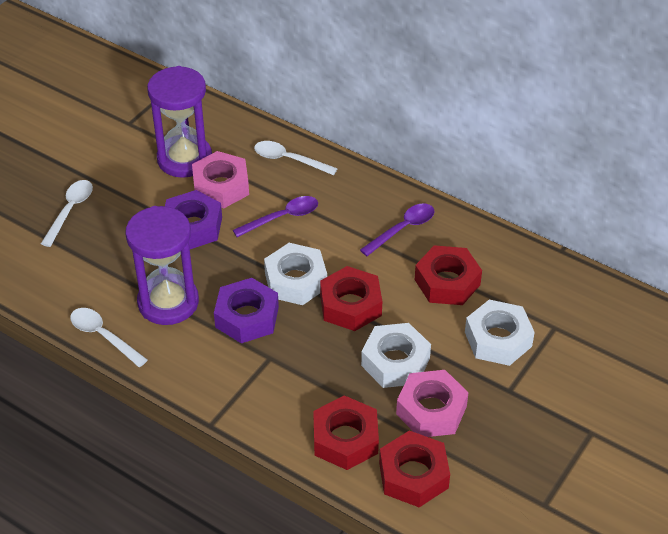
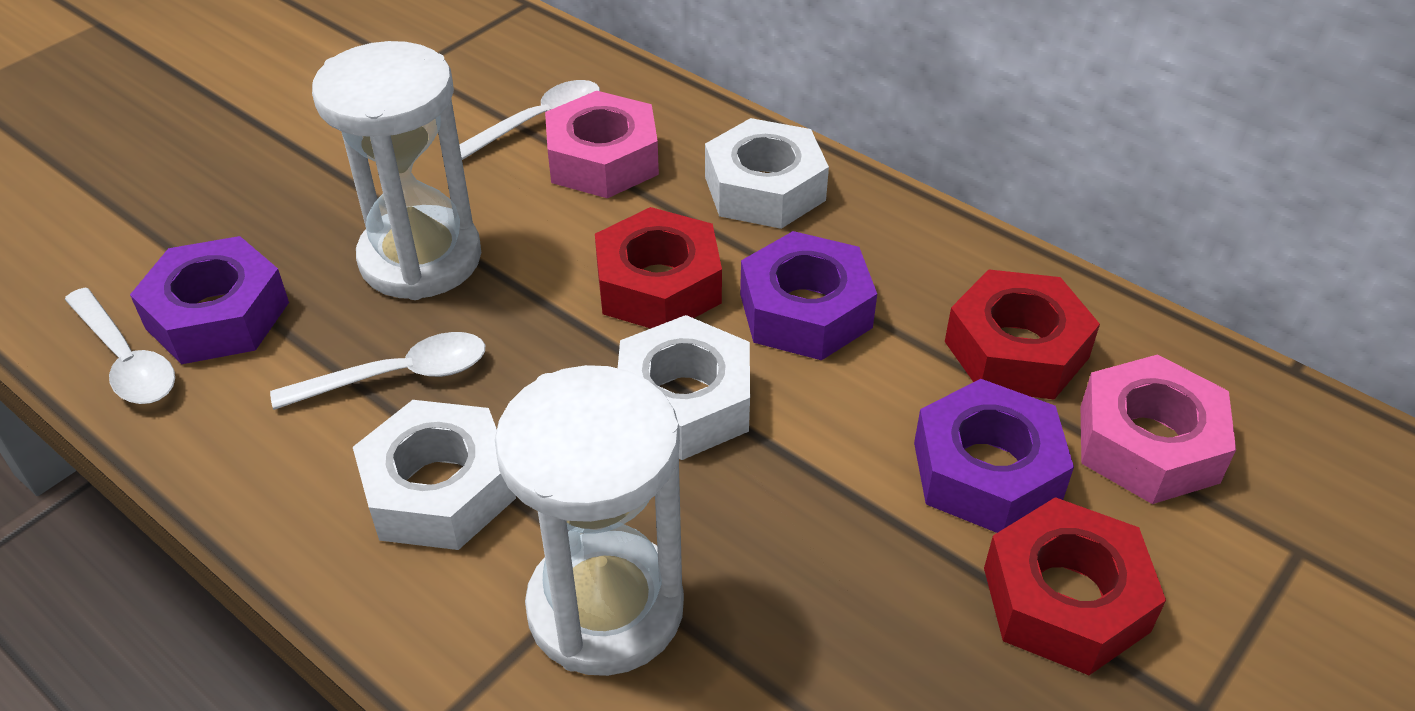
purple hourglass: [125,206,199,325] [147,66,212,178] = 2 -> none = 0
purple nut: [165,190,222,249] [214,278,279,343] = 2 -> [130,236,289,364] [740,231,877,360] [914,379,1074,533] = 3
purple spoon: [233,196,318,237] [360,204,435,256] = 2 -> none = 0
red nut: [313,395,379,470] [320,266,382,331] [379,431,450,507] [415,245,482,305] = 4 -> [595,207,722,328] [945,270,1100,399] [984,497,1166,675] = 3
white hourglass: none = 0 -> [312,41,481,300] [495,365,684,676] = 2

